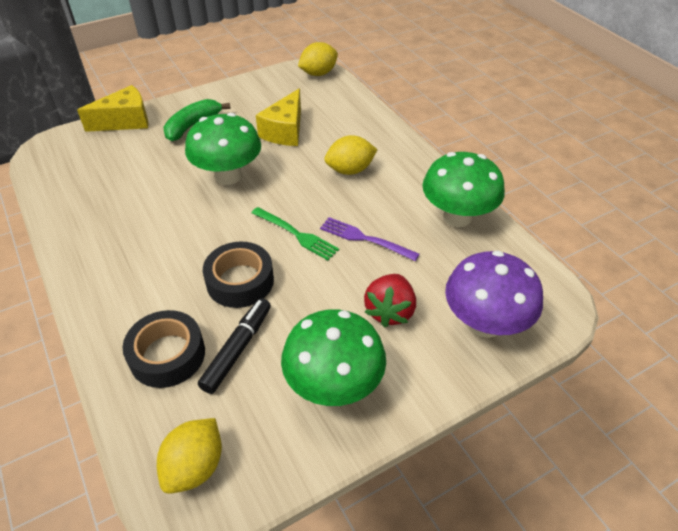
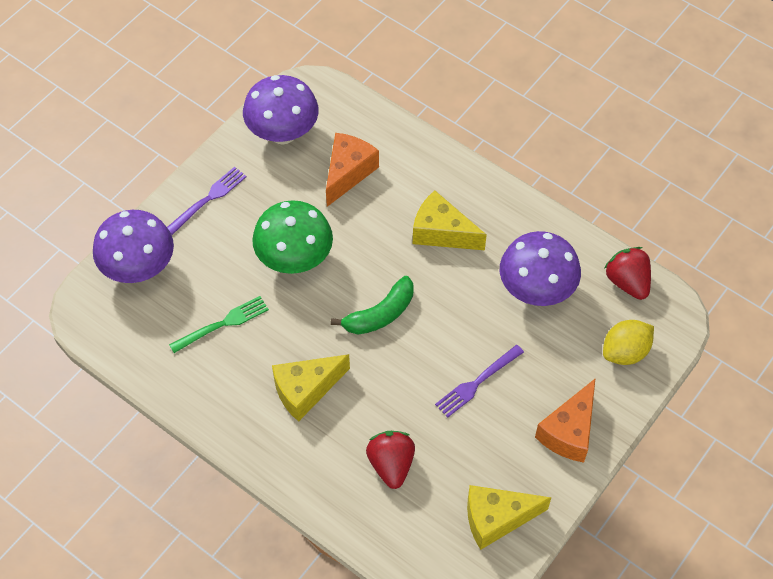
black marker: [198,298,271,394] = 1 -> none = 0
black tape: [123,310,205,388] [203,241,274,308] = 2 -> none = 0
green mushroom: [185,113,261,185] [281,309,386,406] [423,152,505,227] = 3 -> [252,200,333,274] = 1
orange cheese: none = 0 -> [326,133,379,207] [535,379,595,463] = 2
purple fork: [320,217,420,261] = 1 -> [167,167,247,235] [435,345,524,418] = 2
purple mushroom: [445,251,543,338] = 1 -> [93,210,174,283] [243,75,319,144] [500,231,581,306] = 3
red strawberry: [364,274,416,327] = 1 -> [366,431,415,489] [605,247,651,300] = 2
yellow cheese: [77,85,149,132] [256,88,301,146] = 2 -> [272,354,350,422] [413,190,487,250] [467,485,552,550] = 3
yellow lemon: [157,418,222,494] [298,42,338,76] [324,135,377,175] = 3 -> [603,320,654,365] = 1

